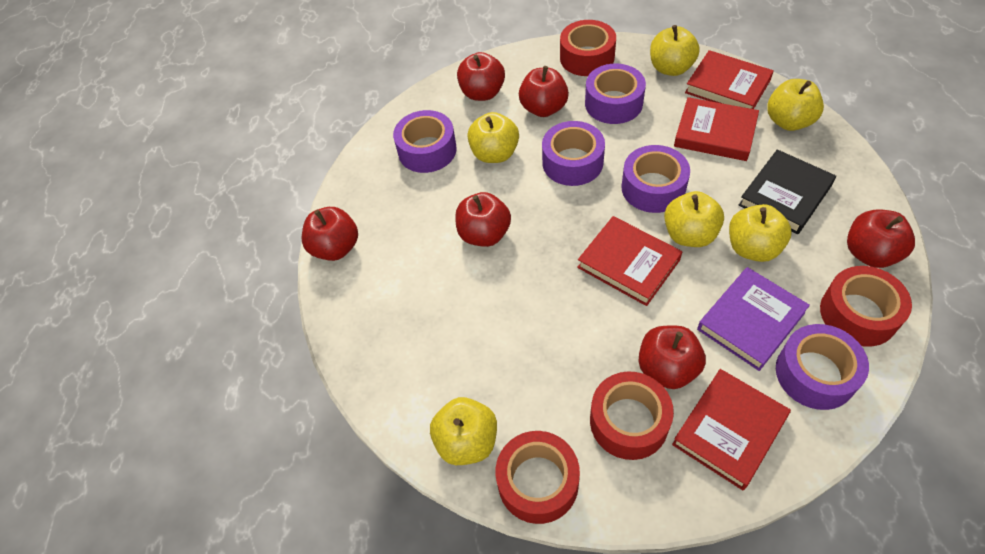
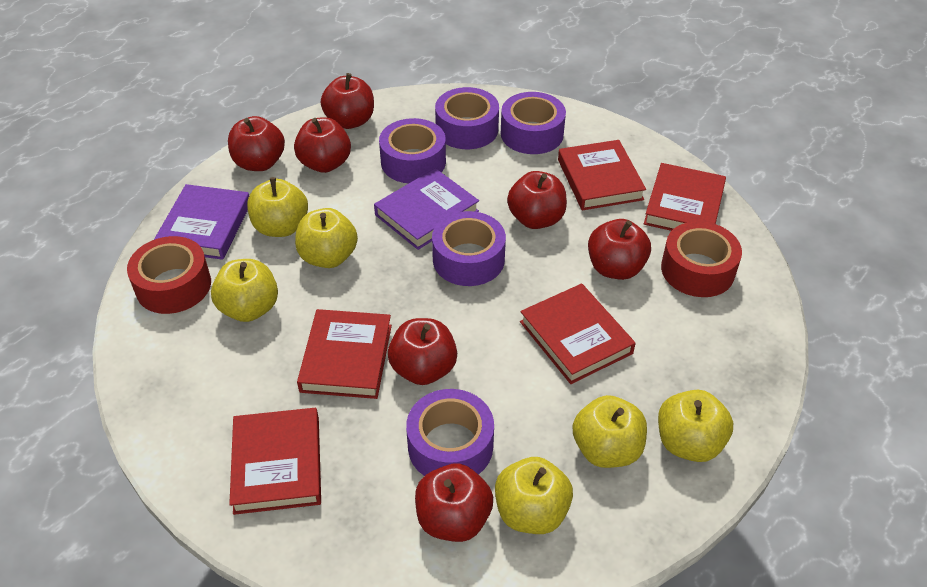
black book: [738,149,836,234] = 1 -> none = 0
purple book: [697,267,810,371] = 1 -> [154,184,249,260] [374,168,479,250] = 2
red apple: [302,207,358,261] [455,192,511,247] [457,52,505,101] [519,66,569,117] [639,326,706,389] [847,210,915,268] = 6 -> [228,116,285,171] [294,117,351,173] [321,73,374,129] [388,318,457,385] [415,464,493,542] [507,171,567,229] [588,219,651,280] = 7
red book: [577,216,682,306] [672,369,791,490] [674,97,759,161] [685,50,774,109] = 4 -> [229,408,321,515] [297,309,392,399] [520,284,636,384] [558,140,646,210] [644,163,726,231] = 5
red tape: [496,431,580,524] [560,20,616,76] [590,371,674,460] [820,266,912,347] = 4 -> [127,236,211,314] [661,221,742,297] = 2

